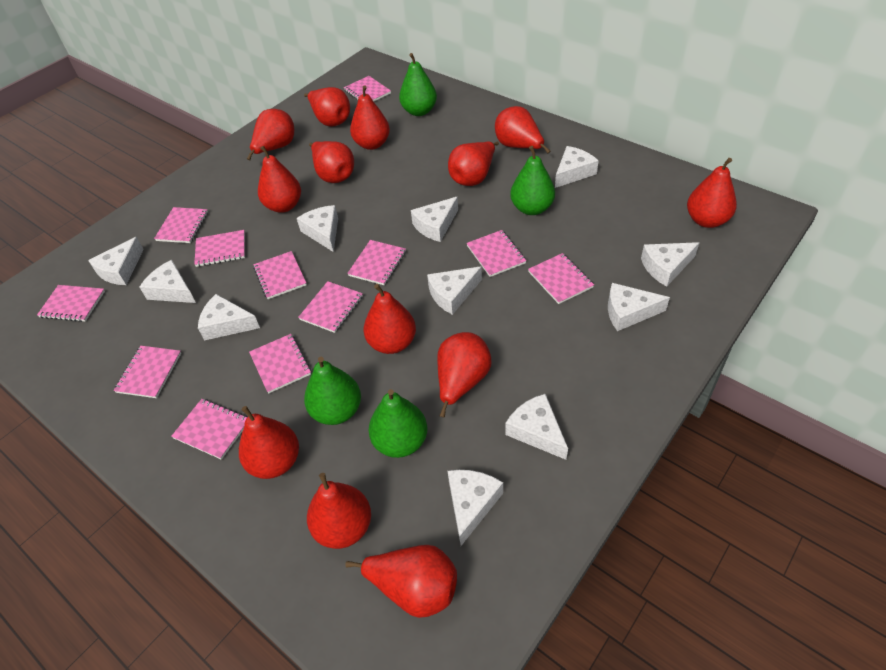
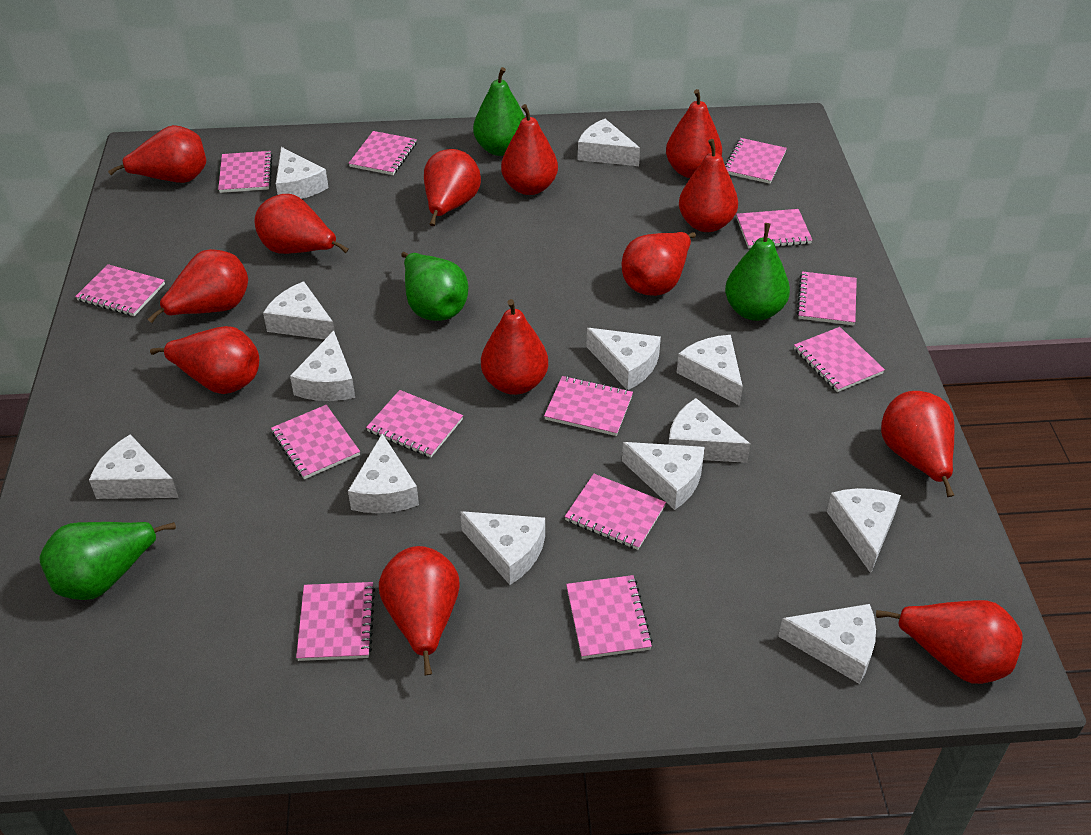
pink notebook: [37,285,105,322] [114,346,181,398] [154,207,208,243] [171,399,247,460] [194,230,245,267] [249,334,311,393] [253,251,307,299] [298,281,363,333] [344,76,391,102] [347,240,406,285] [467,230,526,277] [528,253,594,304] = 12 -> [75,264,165,316] [218,151,273,193] [271,405,360,479] [296,582,375,661] [349,131,417,175] [366,390,463,458] [544,376,633,436] [565,474,666,550] [566,575,653,659] [725,138,787,184] [736,209,812,249] [794,327,885,392] [797,271,857,325] = 13
white cheese: [88,237,144,285] [140,260,196,303] [198,294,260,341] [297,205,338,252] [411,197,458,242] [427,267,482,315] [448,470,503,546] [505,394,568,460] [555,146,599,188] [608,283,670,331] [641,242,699,287] = 11 -> [89,434,179,499] [263,281,335,339] [276,147,329,199] [290,331,355,401] [348,433,419,513] [460,511,545,585] [578,119,640,166] [586,328,661,390] [622,442,704,510] [668,398,750,463] [677,335,743,406] [778,604,876,684] [827,488,901,573] = 13

